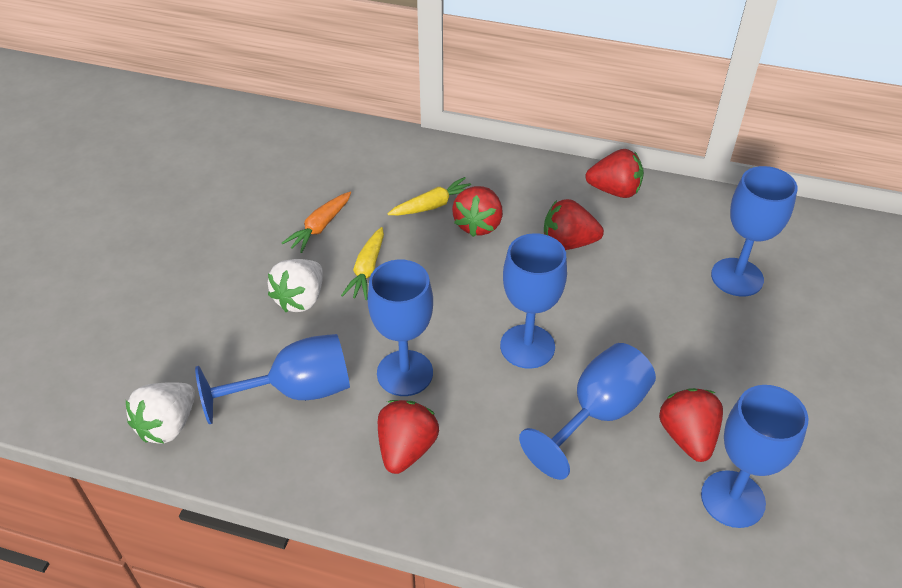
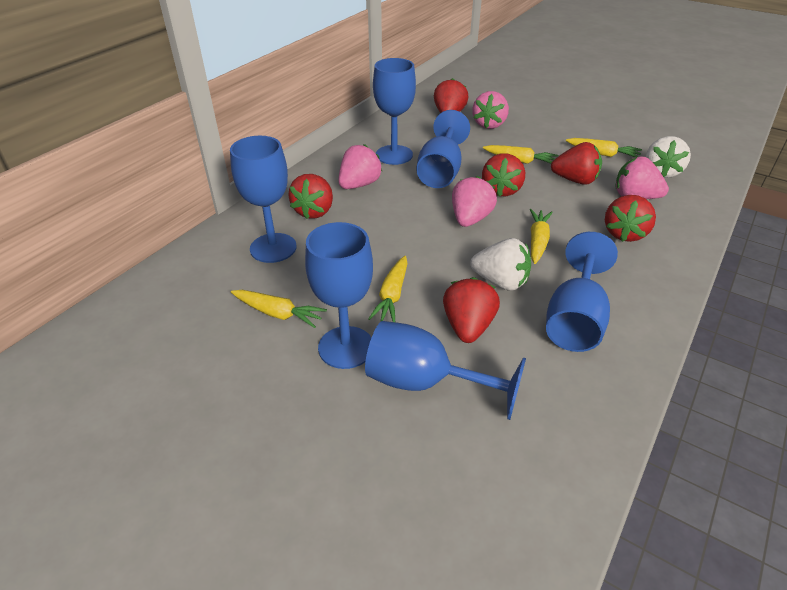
orange carrot: [282,192,351,253] = 1 -> none = 0
pink strawberry: none = 0 -> [338,144,382,189] [452,176,497,227] [472,91,509,129] [615,156,669,199] = 4
red strawberry: [378,400,439,474] [452,186,503,237] [544,199,604,250] [585,149,644,198] [659,388,723,462] = 5 -> [288,174,333,219] [434,78,468,113] [443,277,500,343] [482,153,525,197] [551,142,602,185] [605,195,656,242] = 6
yellow carrot: [341,227,384,300] [388,177,471,215] = 2 -> [231,290,327,328] [368,256,408,322] [483,145,558,164] [530,209,553,264] [566,138,642,157] = 5

